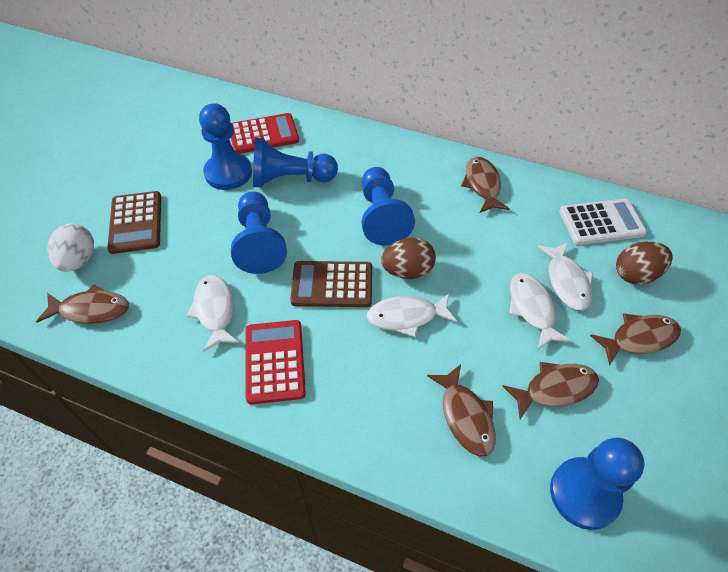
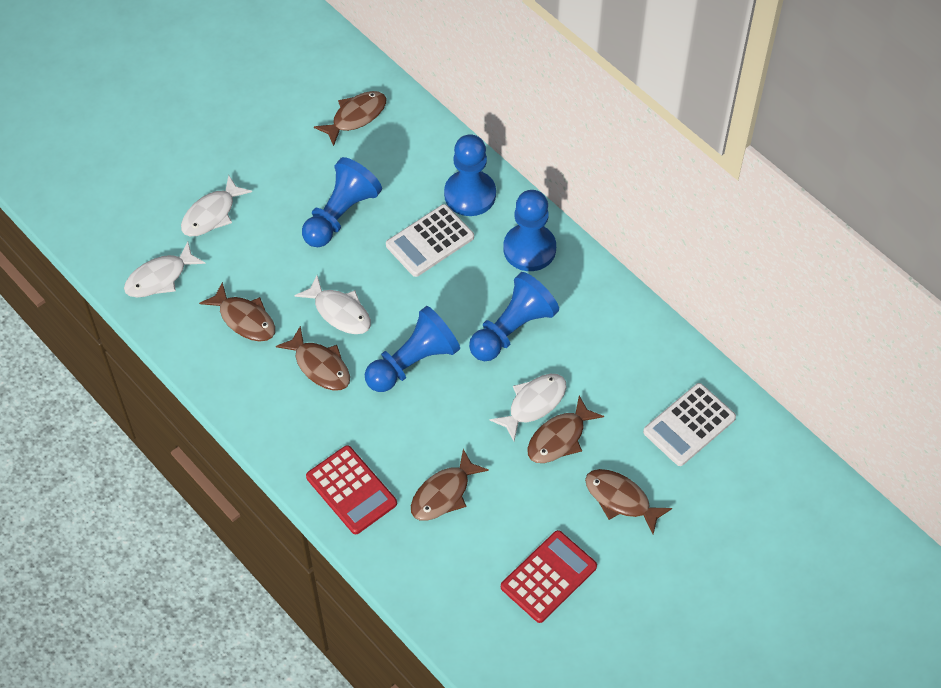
brown calculator: [107,191,161,254] [290,261,372,307] = 2 -> none = 0
brown egg: [381,237,436,279] [616,241,673,285] = 2 -> none = 0
brown fish: [36,284,129,324] [427,364,496,457] [461,157,509,213] [503,362,599,419] [590,313,681,366] = 5 -> [199,282,275,342] [276,326,350,391] [314,91,386,146] [411,449,489,521] [527,396,604,463] [585,469,672,534] = 6
white calculator: [559,199,647,245] = 1 -> [386,204,474,277] [643,383,736,466] = 2
white egg: [47,223,94,272] = 1 -> none = 0

